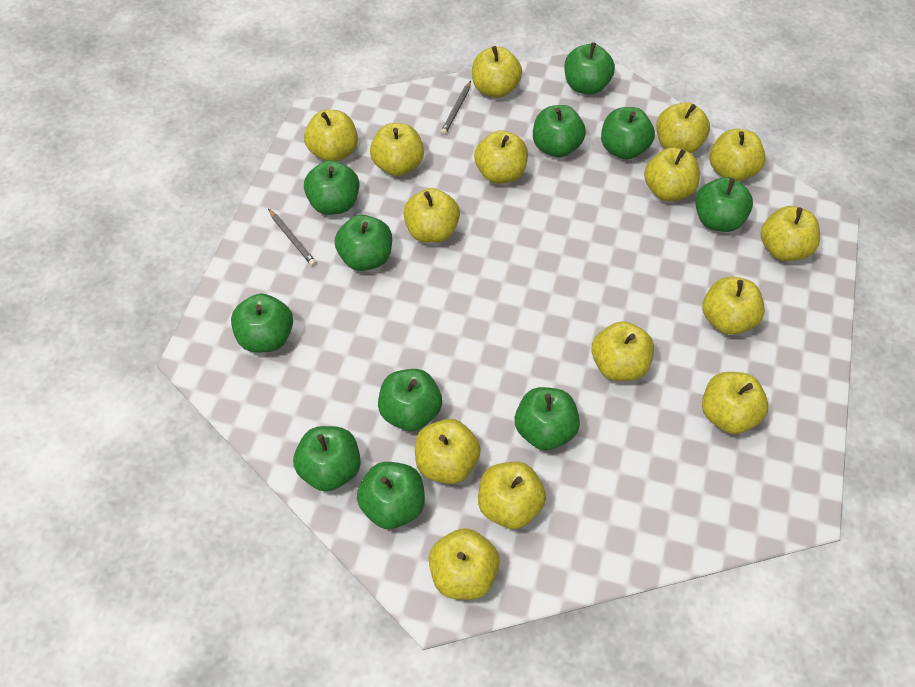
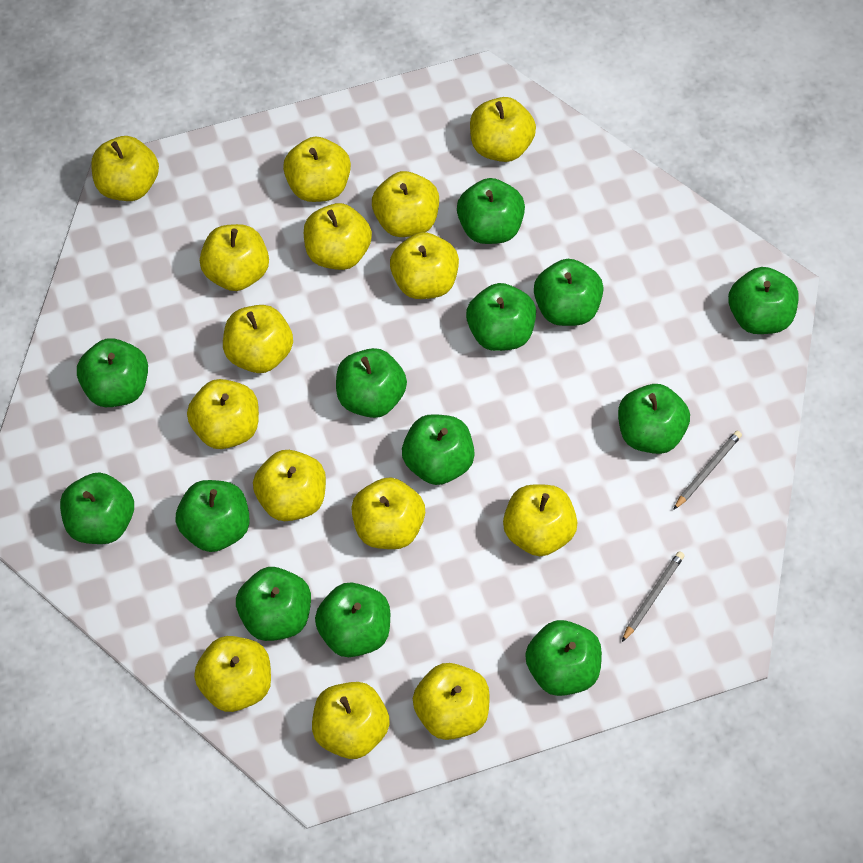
green apple: [231,294,293,352] [293,426,361,491] [304,160,360,215] [335,215,392,271] [357,462,425,529] [378,369,442,431] [515,387,580,450] [533,105,586,157] [564,42,615,95] [601,107,655,159] [695,177,753,232] = 11 -> [60,472,134,544] [77,338,148,407] [176,480,250,552] [236,567,311,641] [315,582,390,657] [336,348,407,418] [402,414,475,485] [457,178,525,244] [466,283,536,351] [525,620,602,696] [534,259,604,326] [618,384,690,454] [728,267,798,334] = 13

